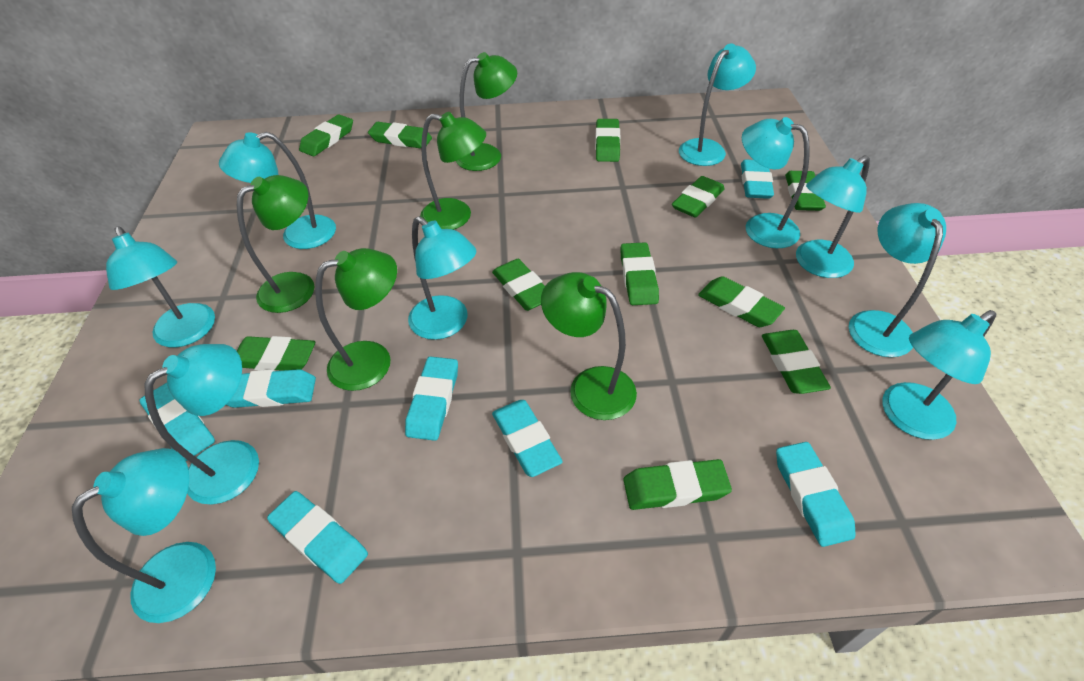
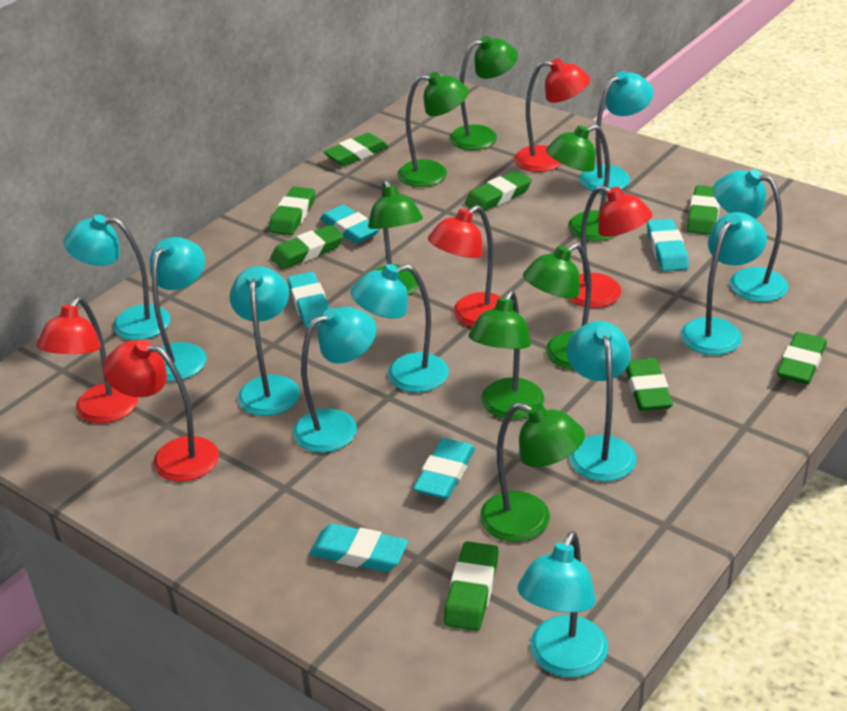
green eraser: [237,336,315,371] [299,114,353,156] [368,122,432,148] [492,259,545,311] [595,119,620,162] [621,242,659,305] [623,459,732,510] [672,176,725,217] [698,276,785,327] [762,330,831,394] [785,171,826,211] = 11 -> [269,187,315,235] [270,225,344,269] [323,133,389,166] [444,541,499,631] [465,171,532,213] [625,358,673,411] [687,185,720,235] [777,332,827,384] = 8
green lamp: [237,175,315,313] [315,248,397,391] [420,112,486,230] [456,52,517,171] [541,272,637,420] = 5 -> [368,179,423,295] [397,72,469,187] [449,36,518,150] [469,290,544,420] [480,402,585,542] [523,243,592,370] [546,124,615,241] = 7
red lamp: none = 0 -> [37,297,138,424] [103,339,219,482] [428,205,502,327] [514,59,590,172] [568,185,652,308] = 5
turquoise eraser: [140,383,215,461] [226,369,316,408] [267,491,368,584] [405,356,458,441] [492,400,563,477] [741,159,774,199] [776,442,856,547] = 7 -> [288,272,330,329] [309,524,408,572] [320,205,380,244] [413,438,475,499] [647,219,689,272] = 5

